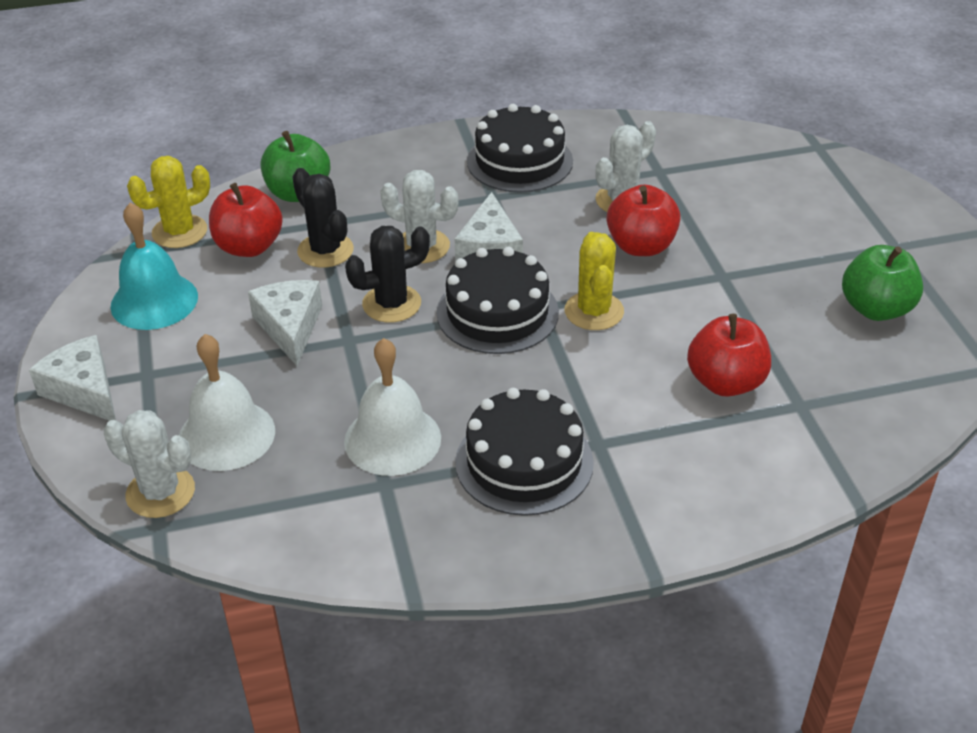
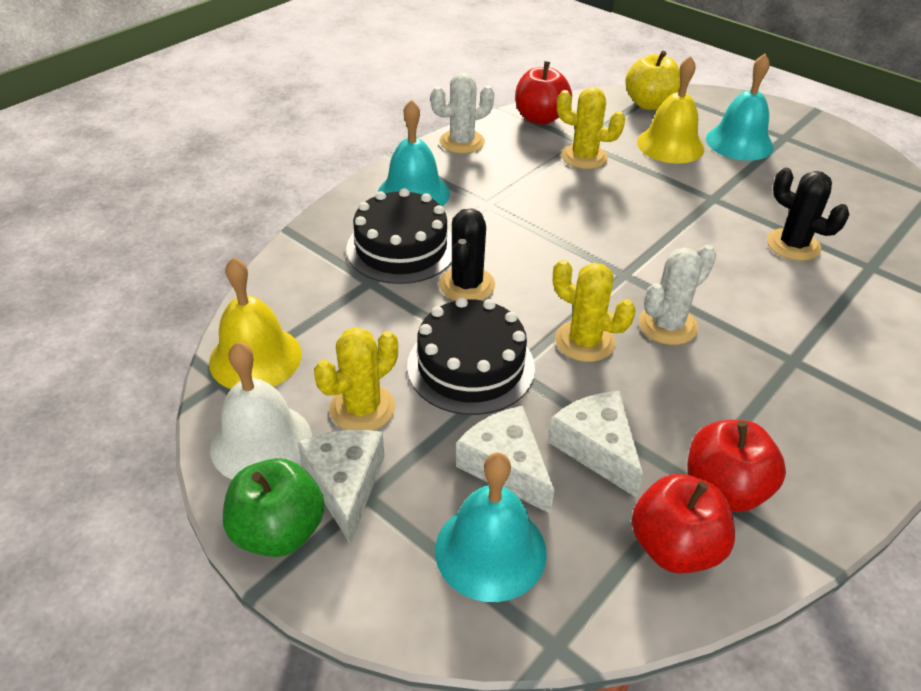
black cake: [436,247,559,354] [455,388,594,516] [467,104,573,192] = 3 -> [346,188,452,284] [407,297,535,415] = 2
green apple: [261,131,330,202] [842,245,923,321] = 2 -> [223,458,325,557] = 1
turquoise bell: [110,202,198,330] = 1 -> [378,100,450,207] [435,452,547,602] [706,54,774,161] = 3
white bell: [179,334,275,471] [344,338,441,476] = 2 -> [210,341,312,480] = 1
white cactus: [104,410,195,518] [380,170,459,263] [595,121,656,212] = 3 -> [431,73,494,154] [639,244,716,345] = 2
yellow apple: none = 0 -> [625,51,680,110] = 1
yellow bell: none = 0 -> [209,257,302,389] [637,56,704,164] = 2
yellow cactus: [127,156,210,248] [565,232,624,330] = 2 -> [314,327,398,431] [553,259,636,362] [557,87,625,169] = 3

